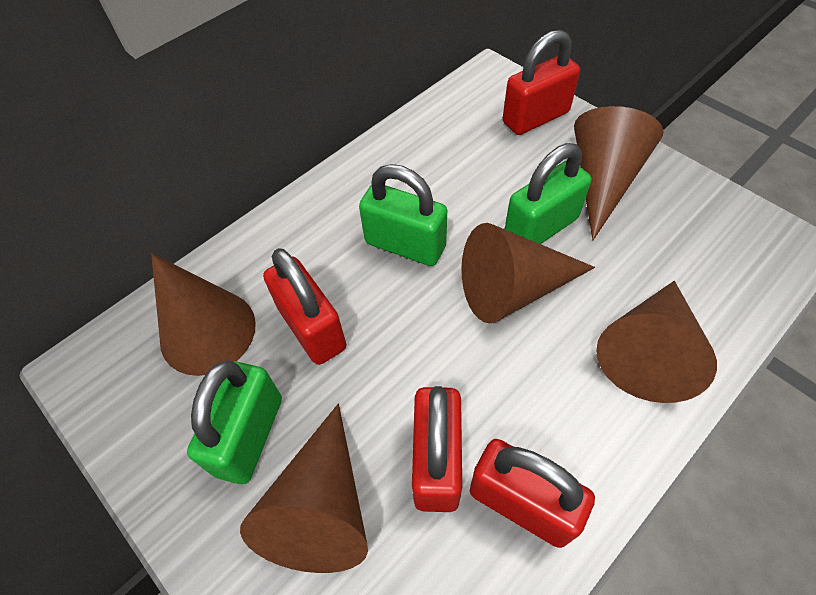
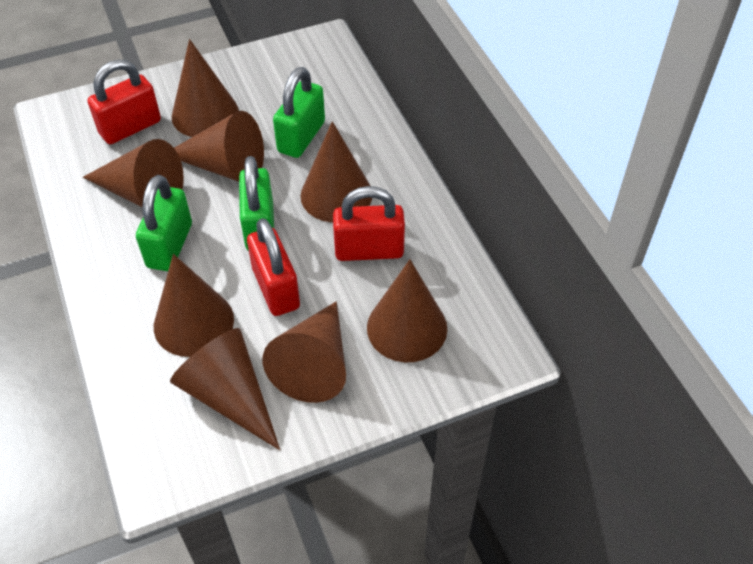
brown cone: [151,253,256,376] [240,404,368,573] [461,223,595,323] [574,106,663,240] [596,281,717,403] = 5 -> [83,139,184,207] [154,254,234,357] [170,328,280,450] [172,39,239,137] [174,111,264,182] [263,301,346,403] [301,121,372,222] [367,259,447,362] = 8
red padlock: [263,248,346,365] [412,386,462,512] [470,439,595,548] [503,30,580,135] = 4 -> [88,59,161,144] [247,218,300,316] [333,186,405,261] = 3

